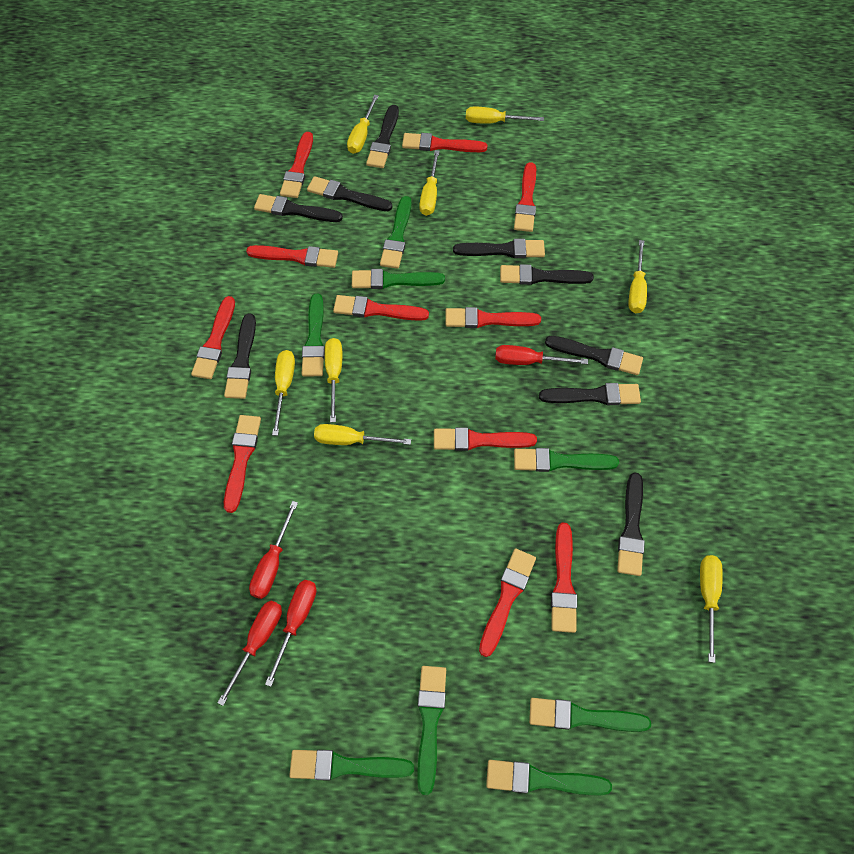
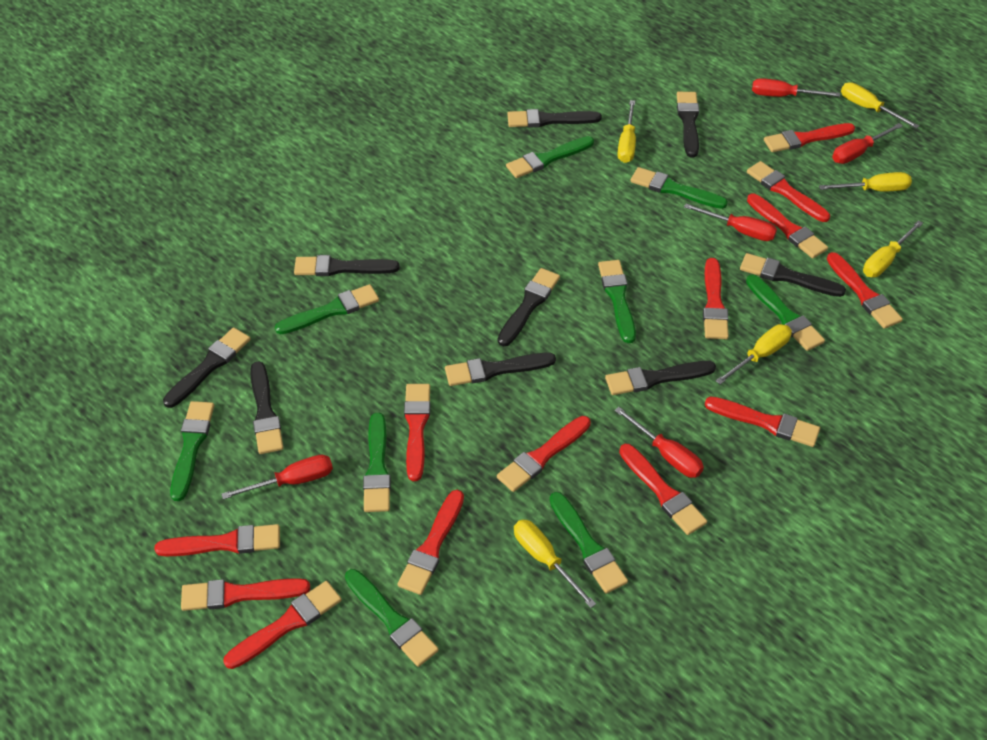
green brush: [289,750,414,781] [301,294,325,376] [352,269,445,289] [380,196,411,269] [417,666,446,795] [486,760,612,796] [514,448,619,472] [529,698,651,732] = 8 -> [170,401,214,501] [275,284,379,334] [345,569,439,667] [363,413,391,512] [506,136,594,178] [549,492,628,594] [598,260,636,343] [630,167,728,209] [746,275,825,351] = 9
red brush: [191,296,235,379] [224,415,261,513] [246,245,338,268] [280,132,313,198] [333,295,429,321] [402,133,487,152] [434,427,537,451] [445,307,541,328] [479,549,536,657] [514,162,536,232] [551,523,577,633] = 11 -> [155,524,280,556] [181,578,310,611] [223,581,342,669] [398,490,464,595] [404,384,430,481] [497,416,591,492] [619,444,707,535] [703,258,729,339] [705,396,820,447] [747,161,830,222] [747,194,828,258] [764,123,855,152] [827,252,903,329] = 13
red screwdriver: [217,601,282,706] [249,501,298,599] [265,580,317,687] [495,345,588,365] = 4 -> [221,455,333,500] [614,407,704,478] [684,204,777,241] [752,78,840,97] [832,123,903,164] = 5
yellow screwdriver: [272,350,295,436] [314,424,411,445] [325,338,342,422] [347,95,379,154] [419,150,440,216] [466,106,544,124] [628,240,647,313] [700,555,723,663] = 8 -> [514,519,596,608] [618,100,636,163] [716,324,792,384] [819,172,912,191] [841,82,919,129] [863,220,923,277] = 6

